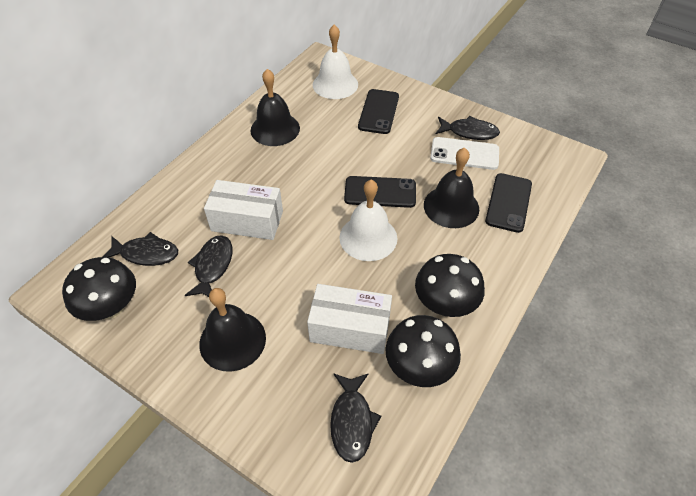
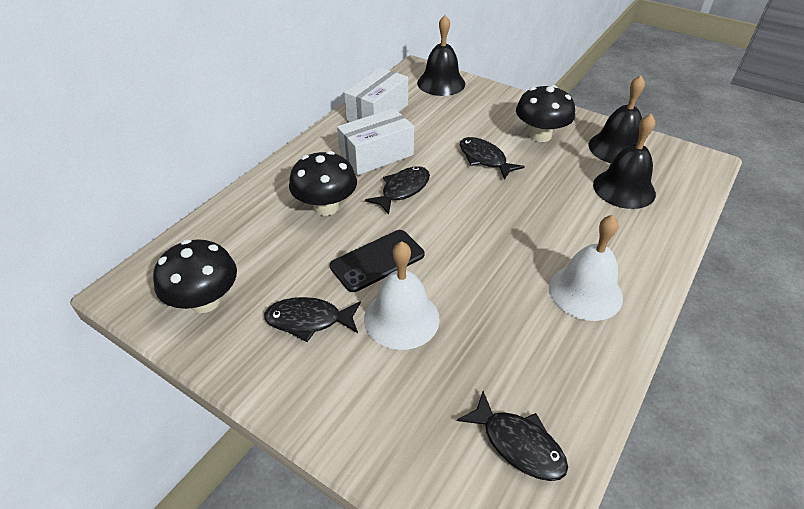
black phone: [344,176,416,208] [358,89,399,134] [485,173,532,233] = 3 -> [330,230,424,292] = 1
white phone: [430,137,499,170] = 1 -> none = 0

